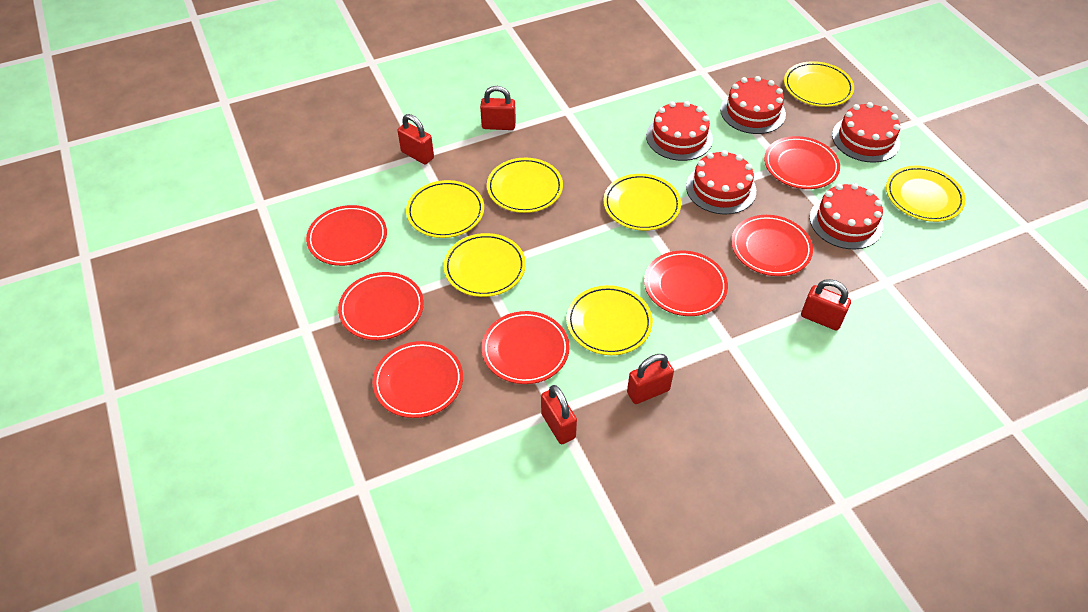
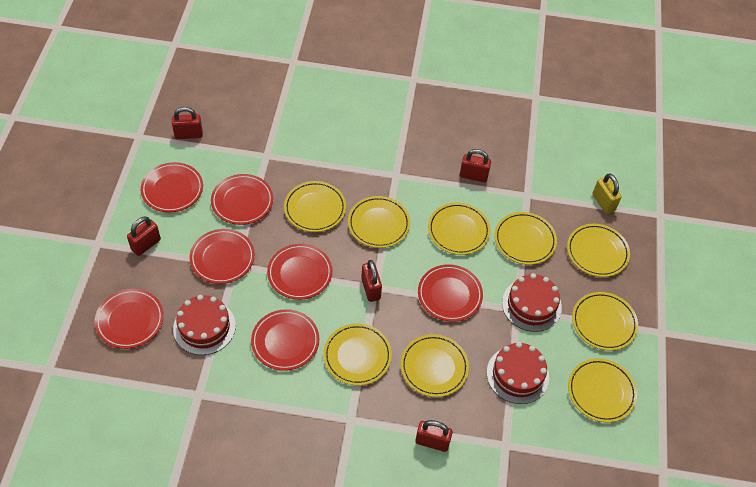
red cake: [646,101,713,161] [686,150,756,214] [720,76,786,134] [810,183,883,249] [832,102,900,163] = 5 -> [173,295,236,355] [487,342,549,404] [502,273,562,332] = 3
yellow padlock: none = 0 -> [592,173,622,214] = 1
yellow plate: [406,180,484,238] [444,233,526,297] [487,158,563,213] [566,285,653,355] [603,174,681,231] [784,61,854,107] [886,166,966,222] = 7 -> [284,181,346,232] [323,323,392,386] [348,196,410,248] [400,334,469,397] [428,203,490,255] [494,212,557,265] [567,224,630,277] [568,358,637,423] [572,292,638,351] = 9

